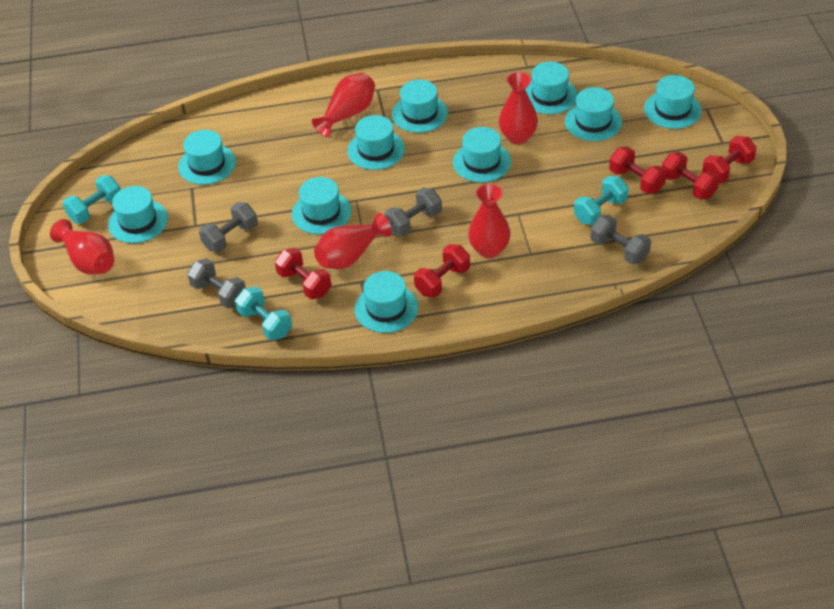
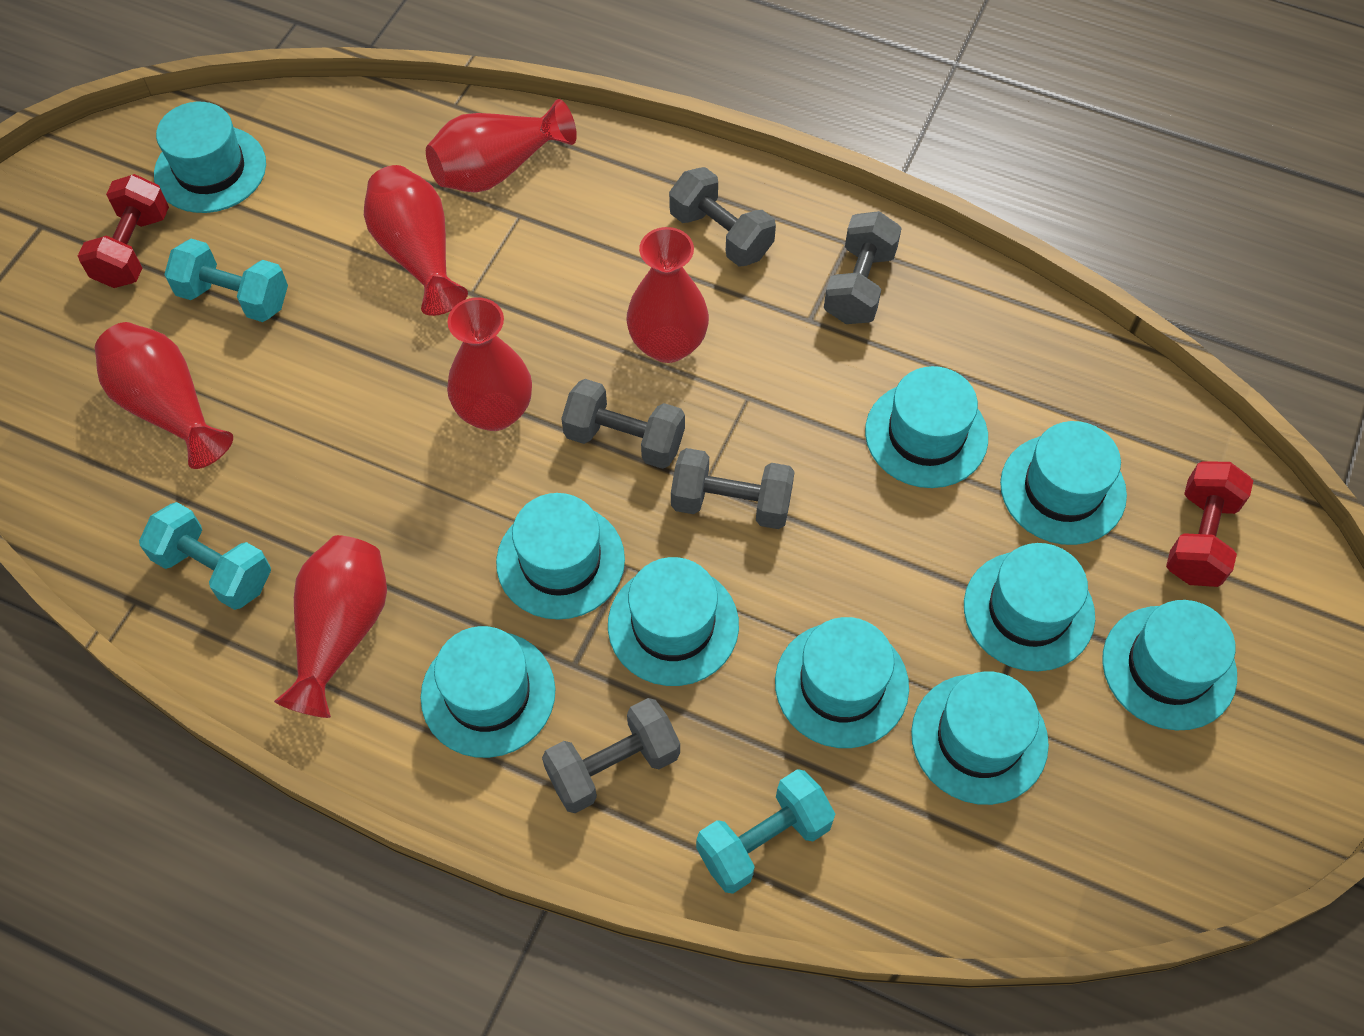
grey dumbbell: [187,258,246,308] [199,202,258,252] [384,187,442,236] [590,215,651,265] = 4 -> [542,698,680,813] [561,379,685,469] [669,167,776,267] [671,448,795,529] [824,211,902,324] = 5
red dumbbell: [275,248,331,299] [414,244,470,297] [609,147,667,194] [662,152,720,200] [702,136,756,183] = 5 -> [78,174,169,288] [1166,461,1253,587] = 2
red vase: [50,219,114,275] [312,73,375,137] [314,213,392,269] [468,184,510,258] [499,72,538,145] = 5 -> [95,322,233,469] [274,535,387,718] [364,165,468,316] [426,99,577,193] [447,297,532,431] [626,227,709,363] = 6

